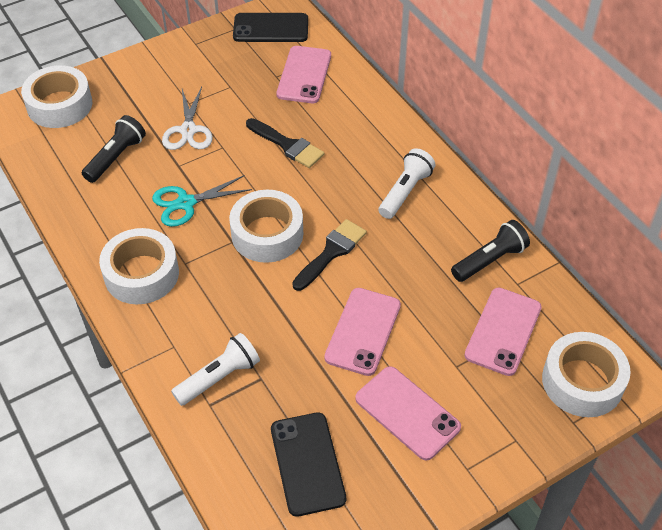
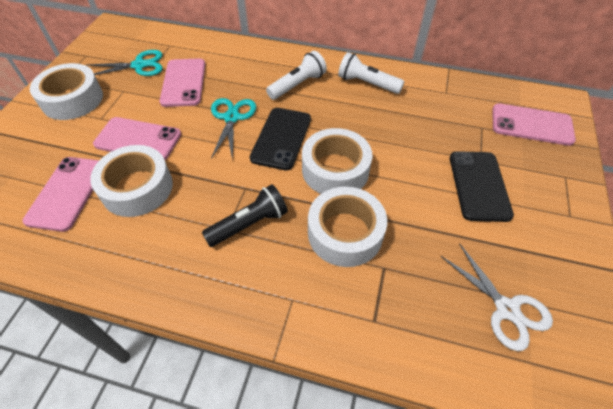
black brush: [246,118,324,168] [292,219,367,291] = 2 -> none = 0
black flashlight: [82,115,146,183] [451,220,530,282] = 2 -> [202,184,288,247] = 1
turquoise scissors: [152,175,252,227] = 1 -> [87,50,163,76] [211,98,256,160] = 2

